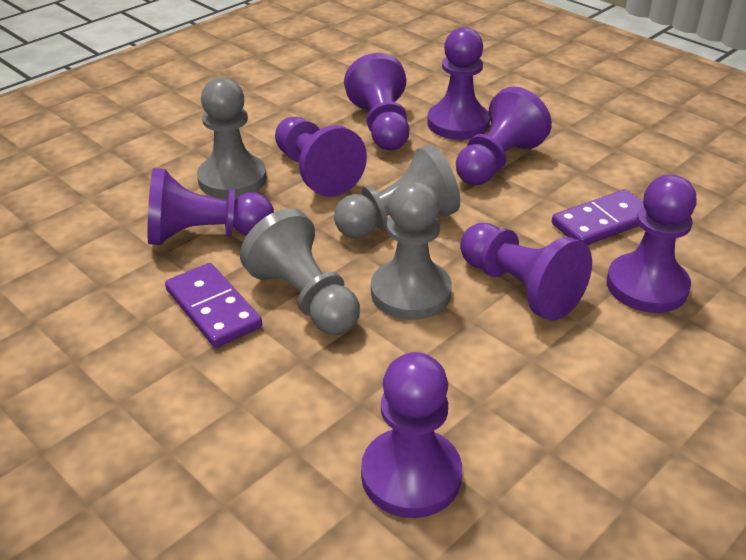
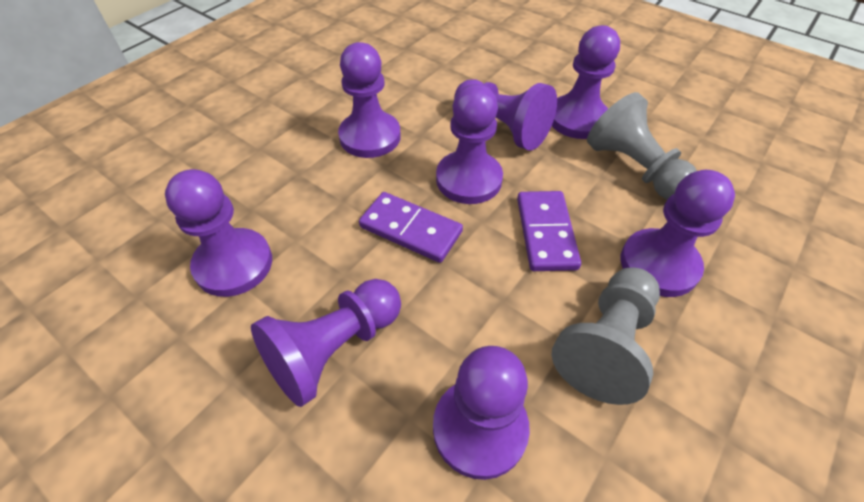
grey pawn: [197,77,267,199] [240,208,360,335] [334,144,460,238] [371,181,452,320] = 4 -> [551,268,660,405] [587,92,697,200] = 2

